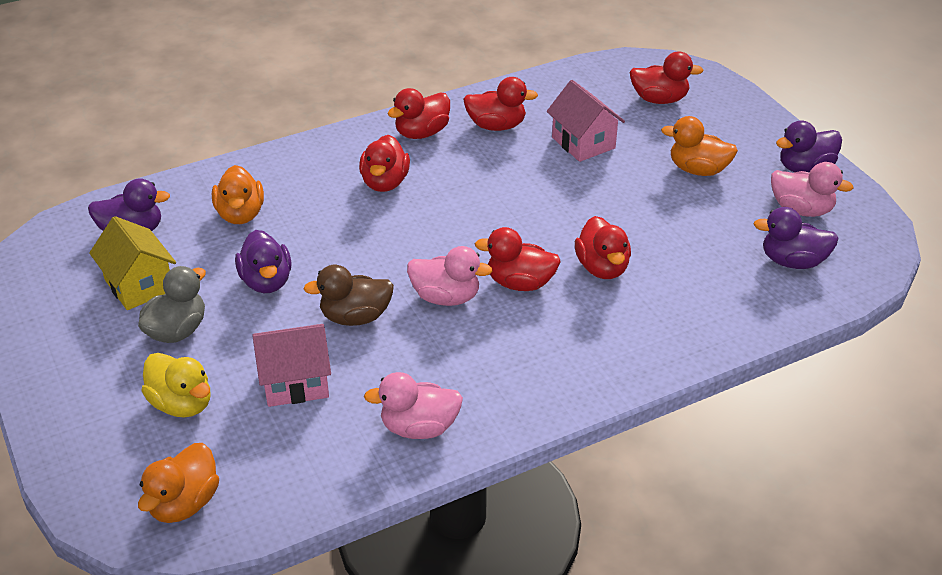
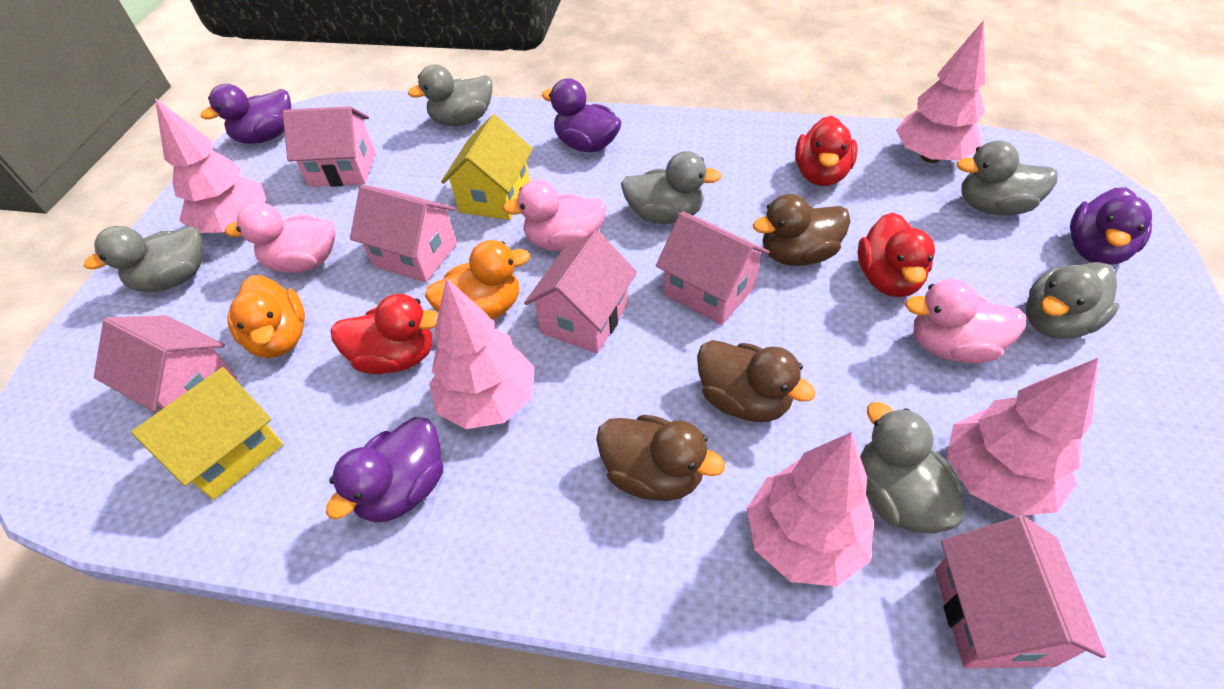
brown duck: [304,265,394,326] = 1 -> [596,415,725,501] [697,340,816,422] [753,194,850,266] = 3
grey duck: [138,266,206,343] = 1 -> [84,226,203,292] [408,65,493,126] [621,151,722,224] [860,402,963,533] [957,140,1058,215] [1026,262,1120,339] = 6
orange duck: [138,443,219,523] [212,165,264,224] [661,116,738,176] = 3 -> [227,275,305,358] [425,240,530,320] = 2
pink house: [252,324,331,407] [547,80,625,162] = 2 -> [94,315,237,413] [282,106,375,187] [350,184,457,282] [524,230,637,354] [656,212,770,325] [935,516,1106,669] = 6
pink tree: none = 0 -> [155,98,266,233] [429,278,534,429] [747,432,874,587] [896,20,985,163] [947,358,1098,516] = 5
red duck: [359,135,410,192] [387,88,450,139] [463,77,538,131] [475,227,561,291] [575,216,631,279] [630,51,704,104] = 6 -> [331,294,438,374] [795,116,858,186] [858,212,935,297] = 3
yellow duck: [141,353,211,418] = 1 -> none = 0
yellow house: [89,216,176,310] = 1 -> [131,367,284,500] [441,115,533,220] = 2

